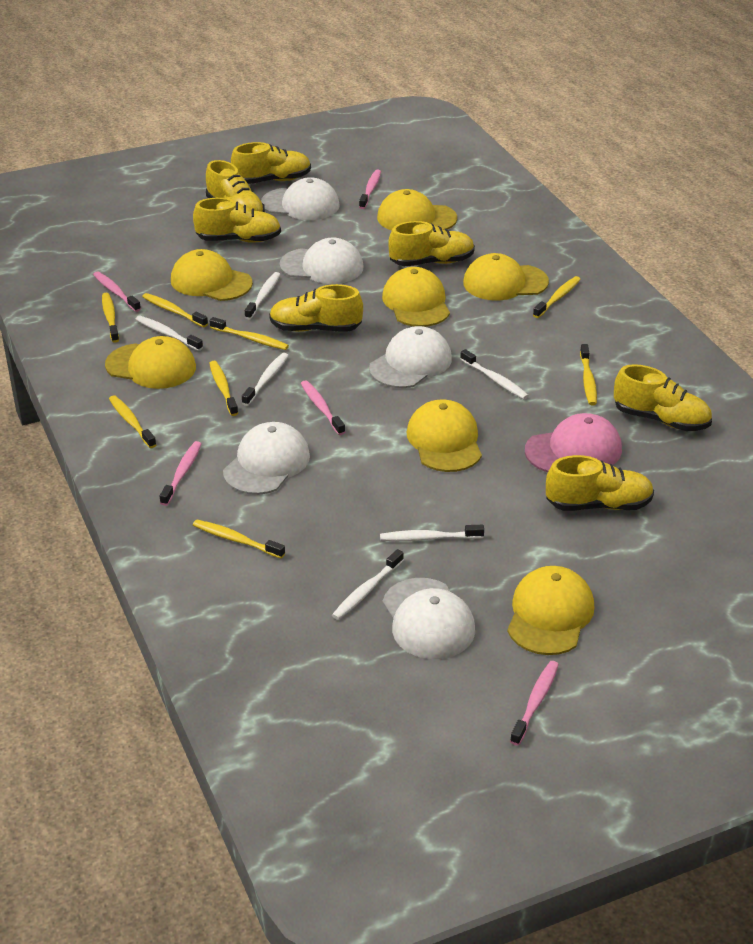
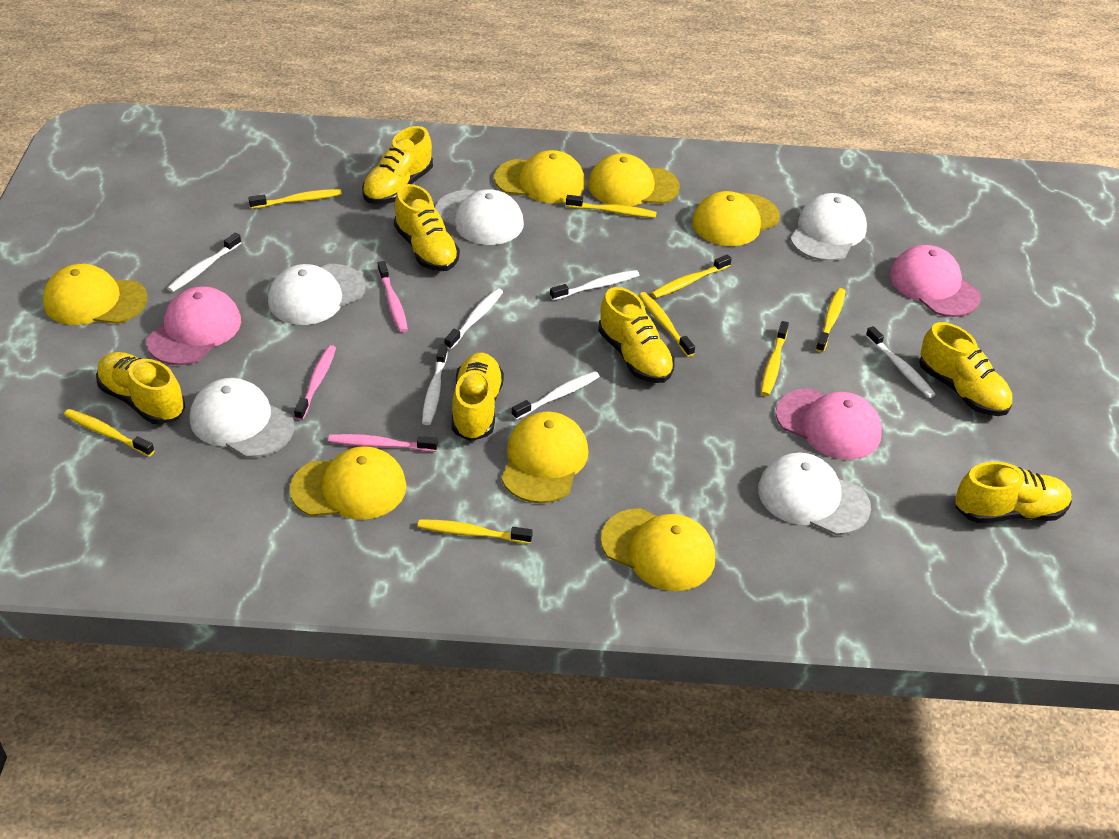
pink cap: [525,413,622,472] = 1 -> [146,286,241,365] [776,389,882,460] [889,245,981,317] = 3
pink toothbrush: [93,271,141,312] [160,441,201,506] [301,380,345,435] [359,169,381,209] [510,661,559,745] = 5 -> [294,345,336,420] [328,434,438,452] [378,261,408,333] = 3

